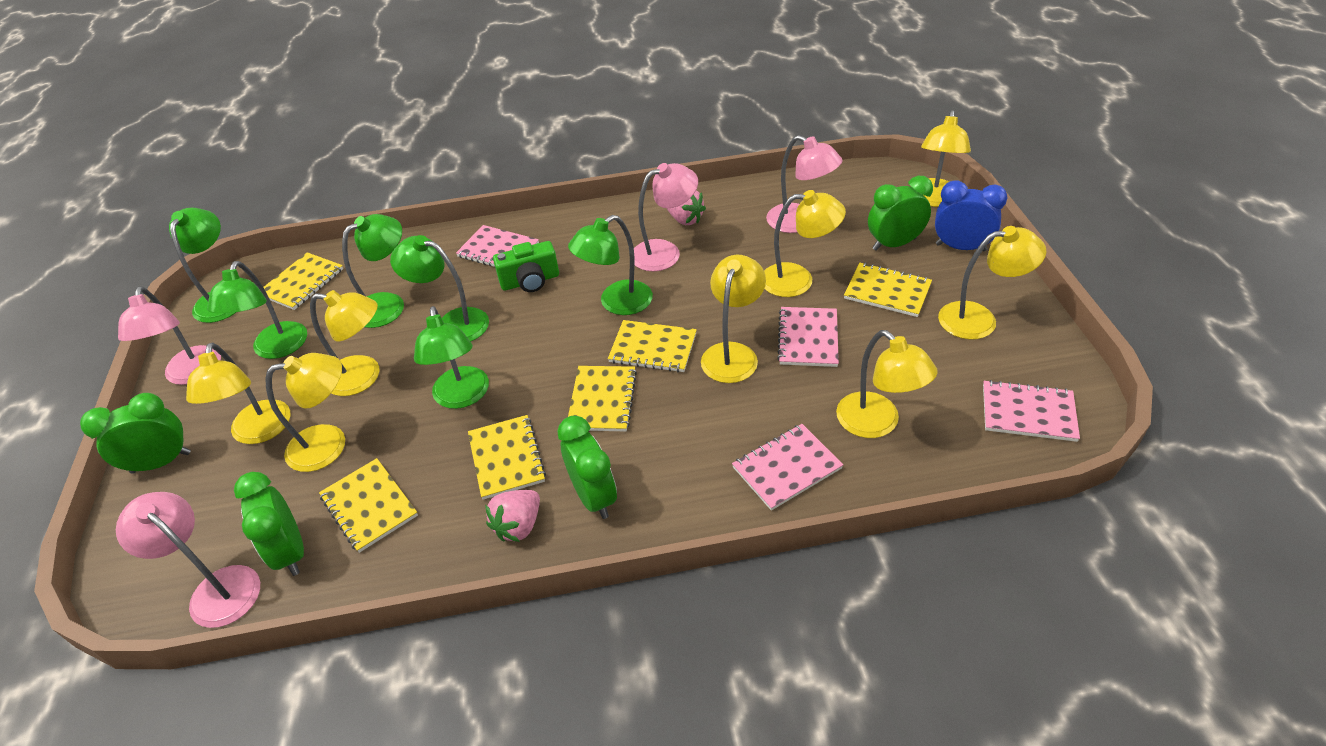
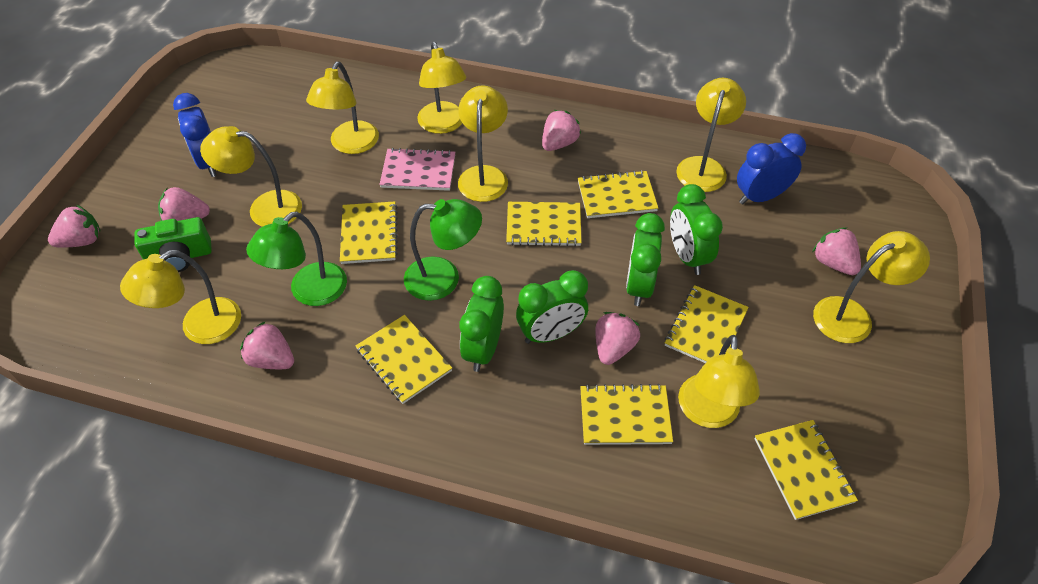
blue clock: [935,180,1008,251] = 1 -> [173,93,217,177] [737,133,806,204] = 2
green lamp: [169,208,236,323] [207,261,307,359] [342,214,404,328] [390,235,489,342] [414,306,489,409] [568,215,653,315] = 6 -> [246,212,347,306] [404,199,482,301] = 2
pink lamp: [116,492,260,628] [118,287,221,385] [634,163,698,272] [766,135,842,233] = 4 -> none = 0
pink notebook: [456,225,539,267] [732,424,843,511] [777,307,839,367] [983,380,1080,442] = 4 -> [379,148,455,191] = 1
pink strawberry: [485,490,540,542] [667,190,706,225] = 2 -> [48,204,100,248] [158,187,210,221] [240,321,294,369] [542,110,581,151] [595,312,640,365] [813,227,861,275] = 6
yellow notebook: [263,252,343,310] [319,458,418,553] [468,415,546,500] [568,366,637,431] [608,320,697,372] [844,263,932,317] = 6 -> [340,201,398,264] [356,315,452,404] [506,202,582,247] [578,170,658,218] [580,384,673,445] [665,285,749,363] [754,420,858,520] = 7

